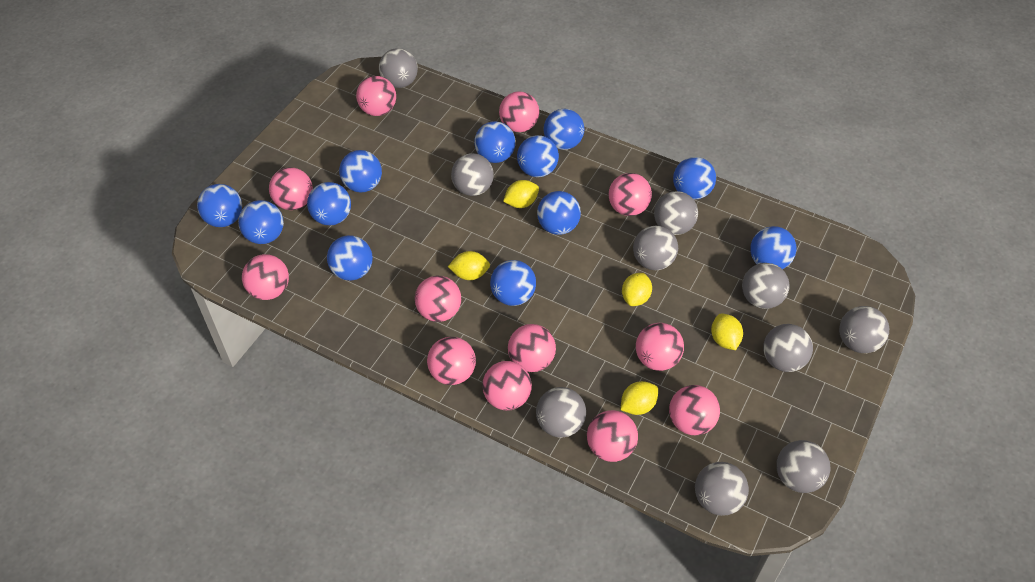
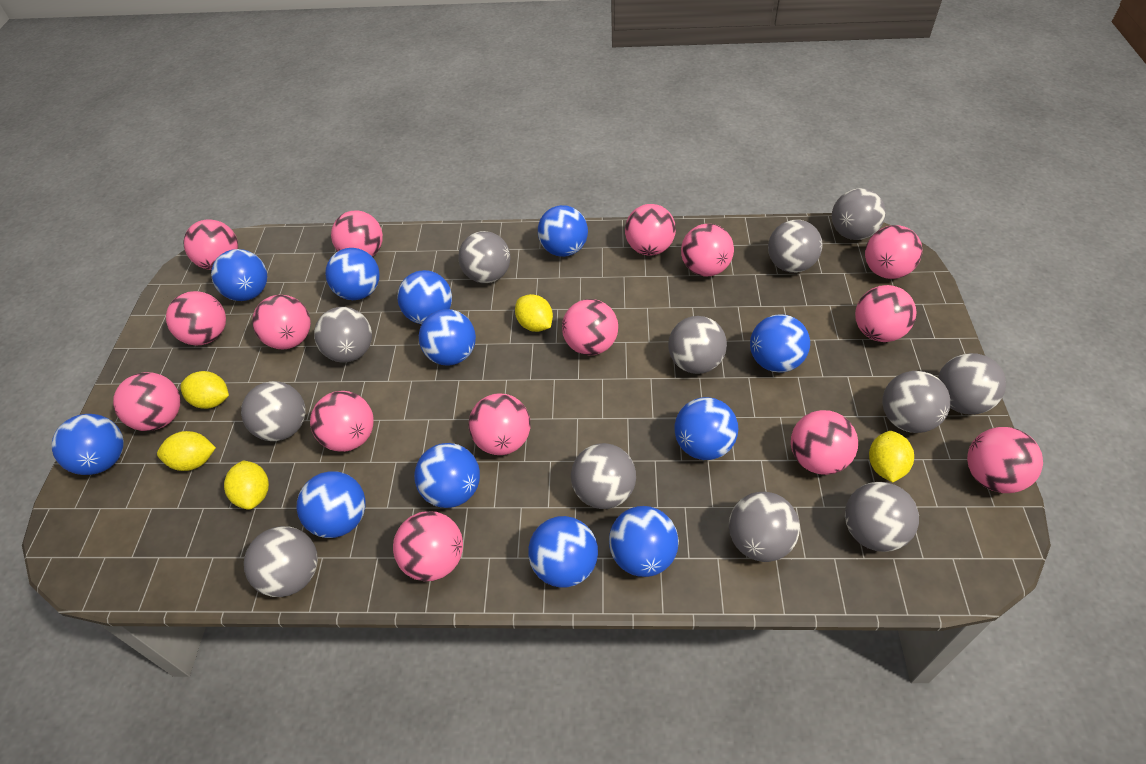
grey ball: [379,48,418,88] [451,153,494,196] [536,387,586,438] [633,226,678,270] [654,191,698,235] [695,462,749,516] [742,263,790,309] [763,324,813,372] [776,440,830,493] [839,306,889,353] = 10 -> [241,381,306,441] [244,526,318,597] [314,307,372,363] [458,231,510,283] [571,443,636,509] [668,316,727,374] [729,492,800,562] [768,220,822,273] [832,188,886,240] [845,482,919,552] [882,371,951,433] [938,353,1006,415] = 12
pink ball: [242,254,289,300] [269,167,313,210] [356,76,396,116] [415,276,461,322] [427,337,476,385] [482,361,532,410] [499,91,539,132] [508,324,556,372] [587,410,638,462] [609,173,652,216] [636,323,684,371] [669,385,720,436] = 12 -> [113,372,180,431] [166,291,226,346] [183,219,238,270] [252,295,311,349] [310,391,374,452] [331,210,383,257] [393,511,463,582] [469,393,531,455] [562,299,618,355] [625,204,676,256] [681,224,734,276] [791,410,858,475] [855,285,917,342] [865,225,922,279] [967,427,1043,493] = 15

